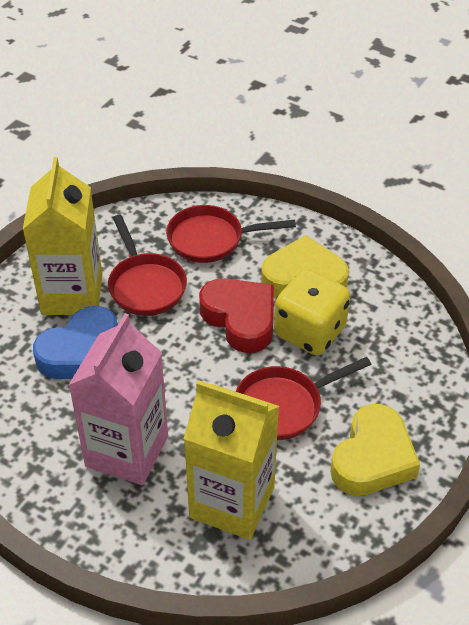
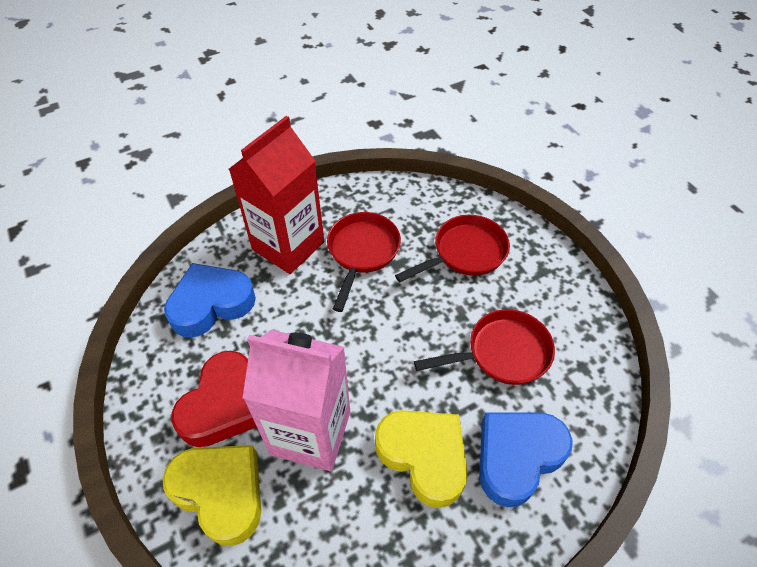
blue heart: [33,306,117,379] = 1 -> [164,263,256,338] [479,412,573,507] = 2
red carton: none = 0 -> [229,116,324,274] = 1
yellow carton: [23,157,102,315] [184,380,279,540] = 2 -> none = 0
yellow dice: [274,269,350,355] = 1 -> none = 0

